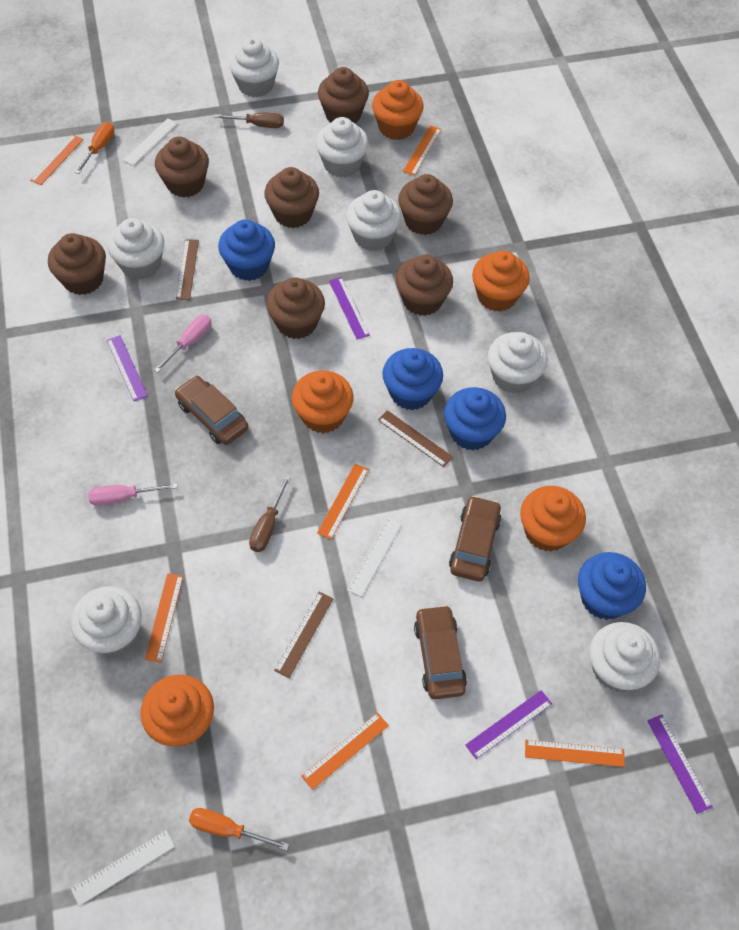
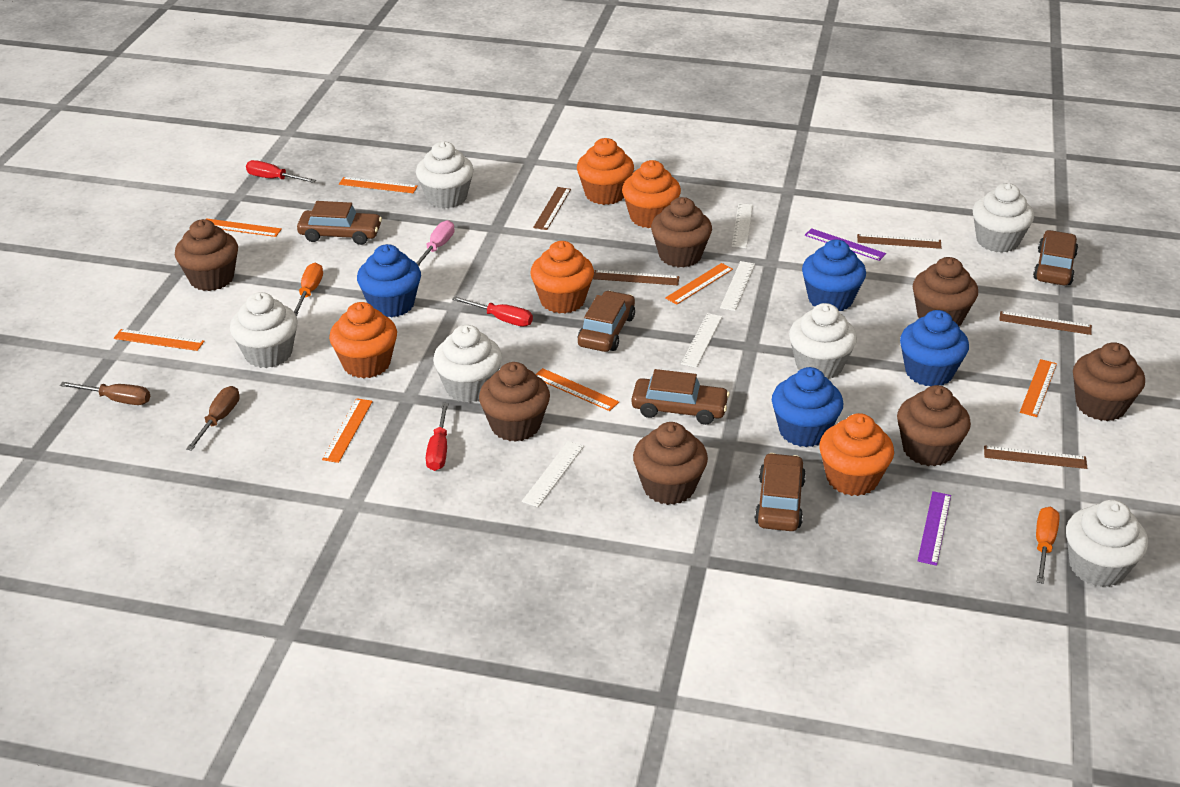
brown car: [175,376,248,445] [414,605,467,699] [449,496,501,582] = 3 -> [297,201,382,245] [578,291,635,352] [631,369,730,425] [755,453,806,531] [1033,230,1078,285] = 5
brown ruler: [176,239,199,300] [274,592,334,678] [378,410,453,467] = 3 -> [533,187,571,230] [593,270,679,285] [857,234,942,249] [984,445,1087,469] [999,311,1092,335] = 5
orange ruler: [30,135,84,185] [145,573,183,663] [301,712,389,790] [317,464,369,539] [403,125,442,176] [525,740,625,767] = 6 -> [114,329,204,351] [206,218,282,237] [322,398,373,463] [339,177,418,193] [535,368,619,411] [665,263,733,304] [1020,359,1057,417] = 7
pink screwdriver: [88,483,178,506] [154,315,211,372] = 2 -> [416,220,455,267] = 1
purple ruler: [107,335,148,401] [329,277,370,339] [465,690,552,759] [647,714,713,814] = 4 -> [805,228,886,261] [918,491,951,566] = 2
red screwdriver: none = 0 -> [246,160,316,183] [426,403,449,471] [452,296,533,327] = 3
white cupcake: [71,586,142,656] [107,218,164,280] [229,37,279,97] [316,117,369,178] [346,190,402,251] [488,332,548,394] [590,622,660,692] = 7 -> [230,292,298,368] [416,141,474,208] [433,325,502,402] [789,303,857,379] [973,183,1034,253] [1066,500,1148,587] = 6
white ruler: [71,830,175,906] [123,118,178,166] [347,518,402,597] = 3 -> [522,441,584,507] [681,313,722,368] [720,261,755,311] [732,203,753,248] = 4

